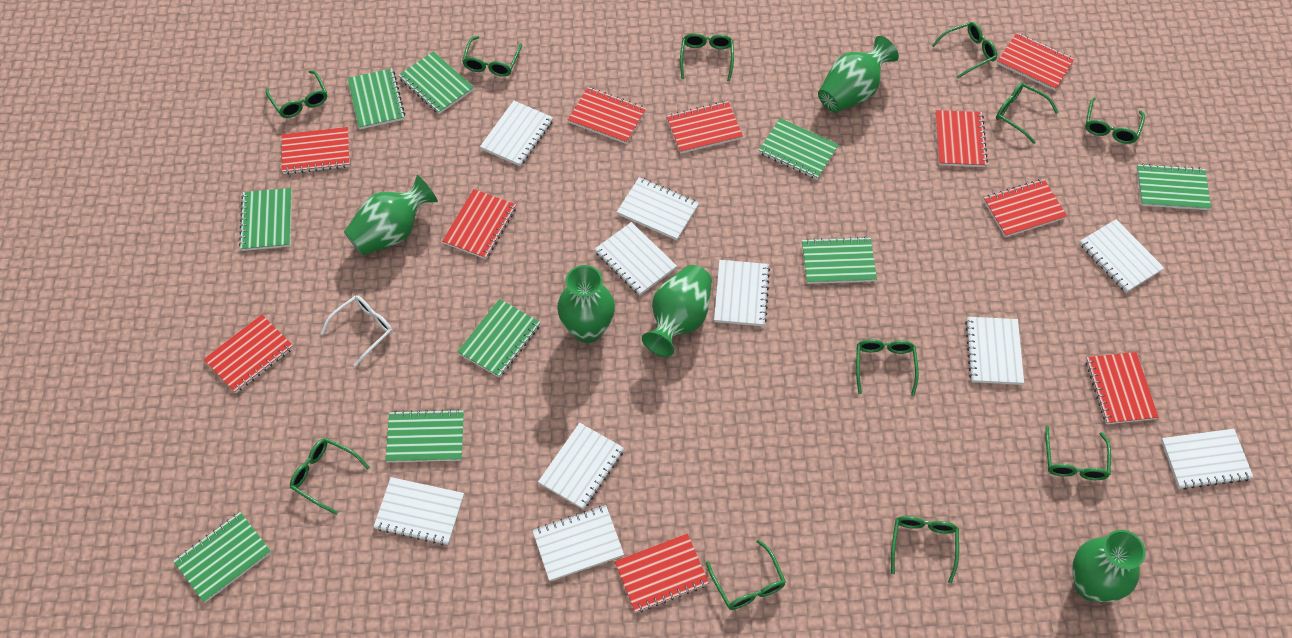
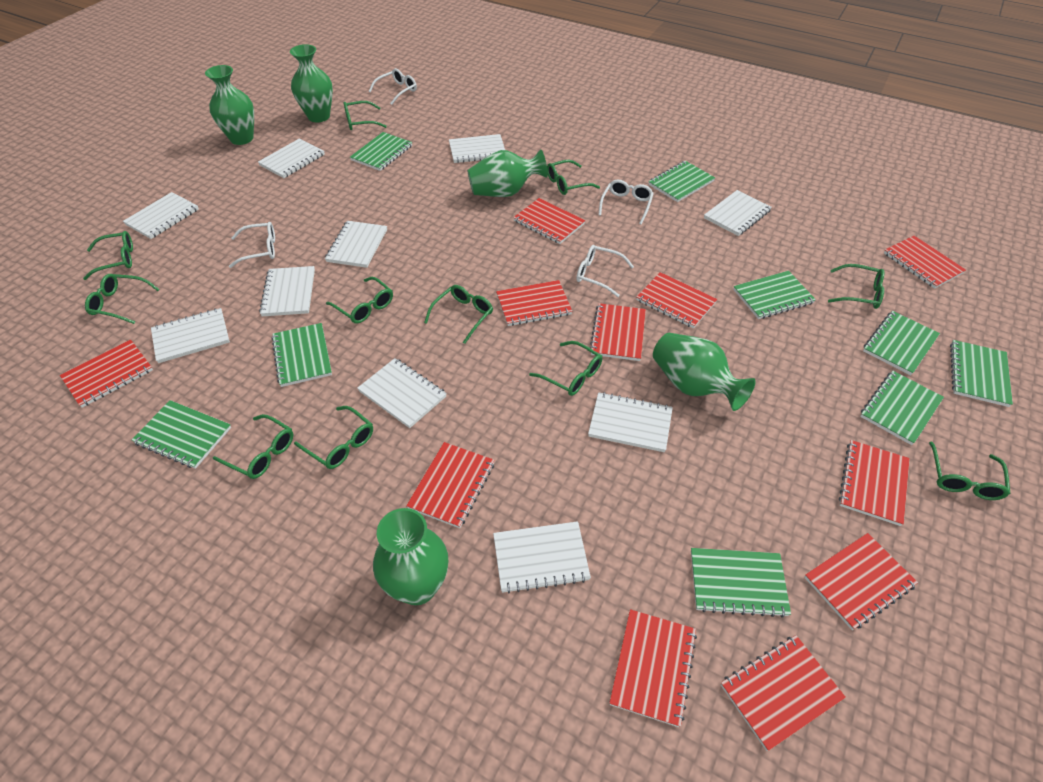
red notebook: [203,315,293,393] [282,127,350,175] [442,189,516,259] [568,87,646,144] [615,533,709,613] [666,101,743,154] [935,110,988,167] [983,179,1067,237] [997,33,1074,91] [1086,352,1158,424] = 10 -> [60,340,153,408] [406,442,495,528] [496,280,572,326] [513,198,585,244] [590,303,646,361] [609,609,697,727] [636,272,717,328] [721,635,846,751] [804,533,918,630] [839,440,910,526] [884,236,966,289] = 11
white glasses: [321,295,393,367] = 1 -> [229,222,275,268] [369,68,417,105] [576,245,634,297] [598,180,654,225] = 4

